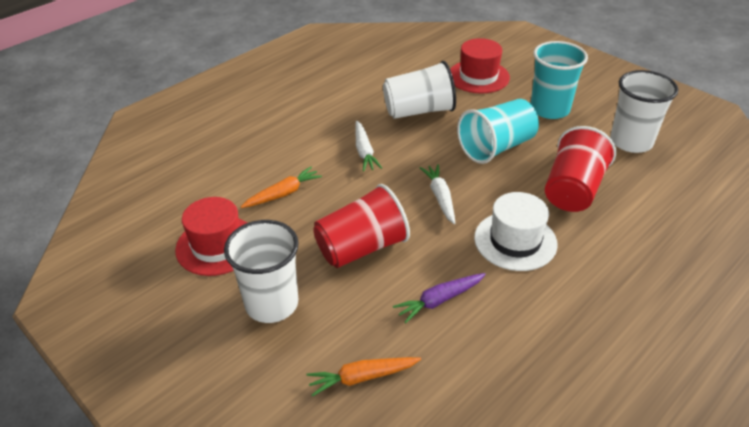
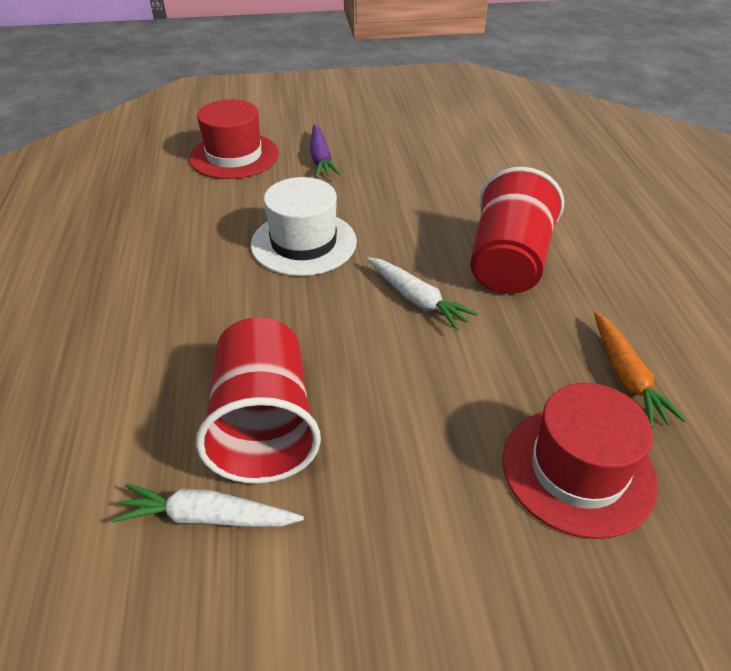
orange carrot: [241,166,322,208] [306,357,421,397] = 2 -> [594,312,687,428] = 1
turquoise cup: [457,99,539,164] [531,41,588,119] = 2 -> none = 0
white cup: [224,220,299,323] [383,61,456,119] [610,70,678,153] = 3 -> none = 0

